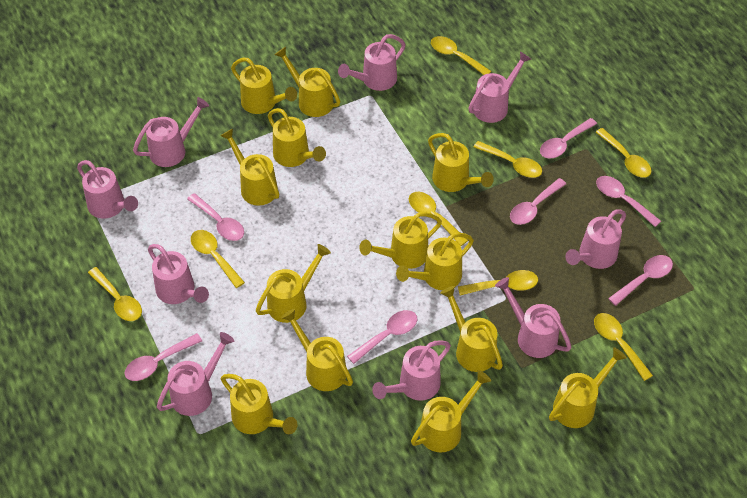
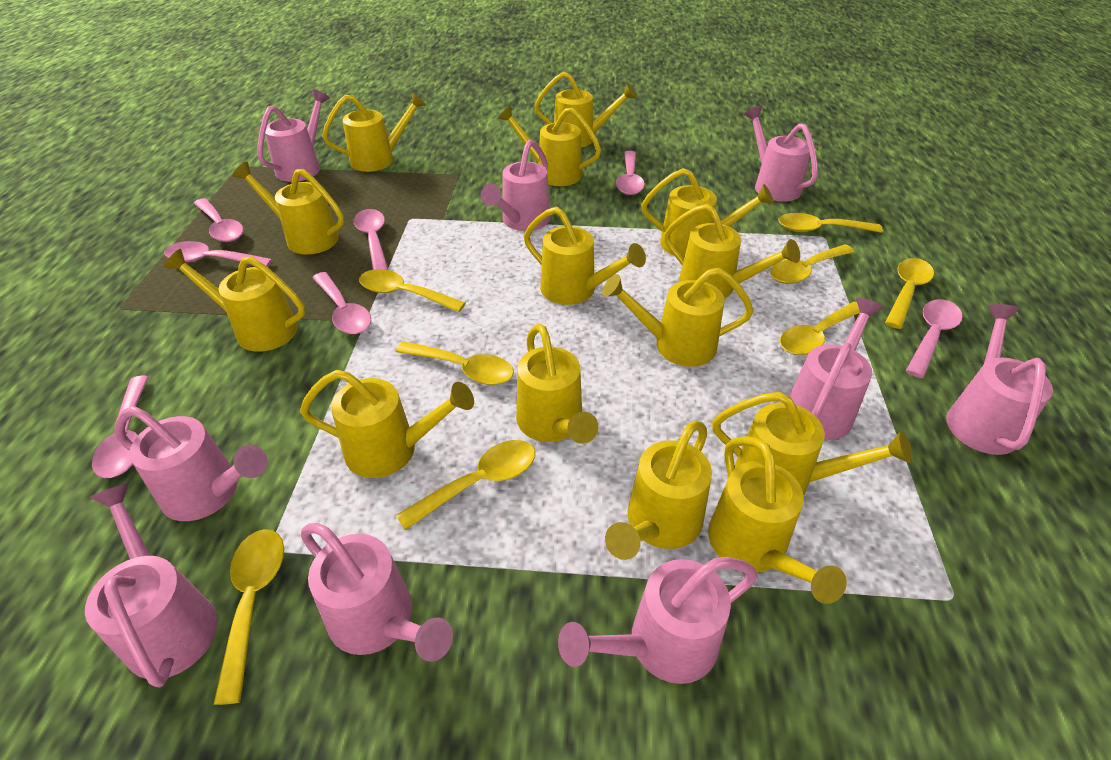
yellow watering can: [220,129,279,206] [221,374,297,434] [231,58,297,114] [256,244,331,323] [268,108,326,167] [275,47,340,117] [281,308,353,391] [359,212,442,269] [396,232,474,290] [411,370,491,452] [428,133,494,192] [440,286,503,372] [549,347,627,428] = 13 -> [164,249,305,352] [232,162,344,255] [300,370,474,478] [322,92,426,172] [498,105,601,186] [516,324,599,444] [524,207,646,305] [534,72,637,148] [602,268,754,367] [605,421,712,560] [641,168,774,257] [664,204,800,299] [708,436,847,604] [712,392,913,496] = 14

